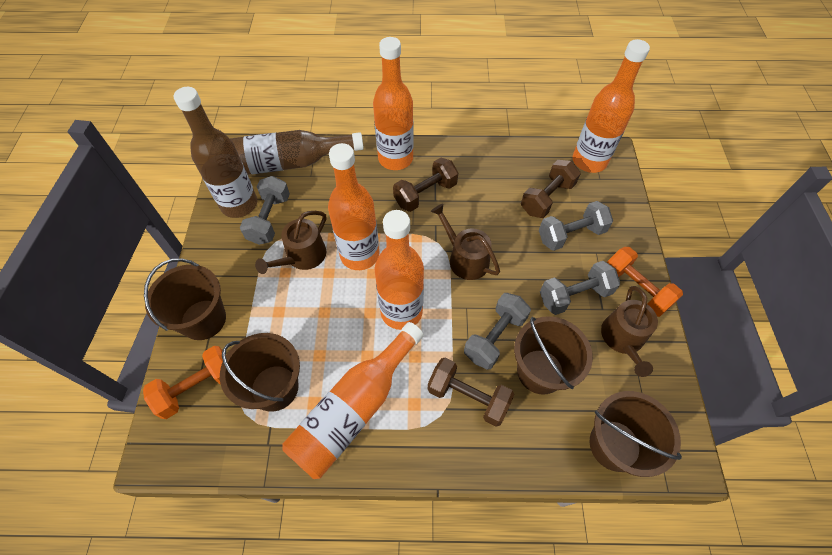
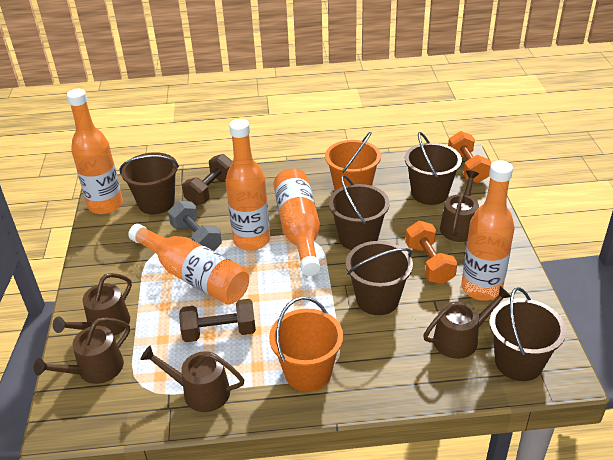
brown bottle: [174,87,257,218] [230,130,364,175] = 2 -> none = 0
brown bucket: [144,258,226,340] [220,333,300,412] [514,316,593,395] [590,391,682,477] = 4 -> [119,152,179,214] [329,175,390,250] [346,241,413,315] [405,132,462,205] [490,287,566,381] = 5
brown dumbbell: [393,158,458,212] [428,358,514,427] [521,160,581,218] = 3 -> [179,299,256,342] [182,154,233,205] = 2
brown watering can: [255,211,326,274] [431,204,500,280] [601,286,658,377] = 3 -> [34,317,130,384] [53,273,132,336] [140,346,244,412] [423,286,511,359] [440,170,479,242] = 5
grey dumbbell: [240,176,290,245] [464,293,531,370] [539,201,613,251] [540,261,620,315] = 4 -> [168,201,222,251] = 1
orange bucket: none = 0 -> [269,297,343,392] [325,132,381,191] = 2

